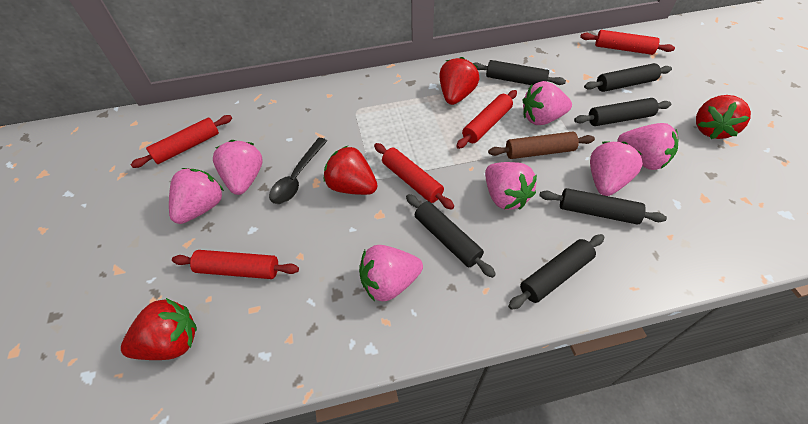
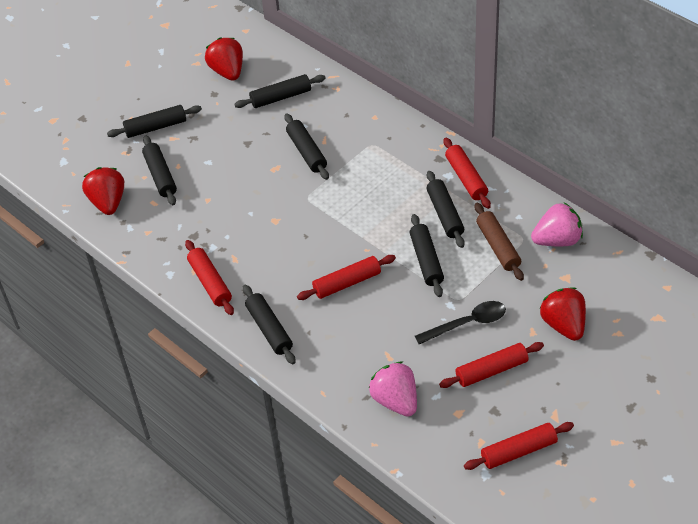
black rolling pin: [406,194,496,278] [472,60,566,85] [508,234,605,310] [539,188,667,225] [574,98,671,126] [584,63,672,92] = 6 -> [107,105,202,138] [142,136,177,205] [234,74,326,108] [243,285,296,364] [284,114,329,180] [409,214,444,297] [426,171,465,248] = 7
pink strawberry: [169,168,224,224] [213,140,263,195] [359,245,423,302] [485,162,537,210] [523,81,572,125] [590,142,643,196] [617,123,678,170] = 7 -> [369,362,417,417] [531,203,583,246] = 2
red strawberry: [121,298,197,360] [324,146,378,195] [439,57,480,105] [696,95,751,139] = 4 -> [82,167,124,215] [205,37,243,81] [540,287,586,341] = 3

